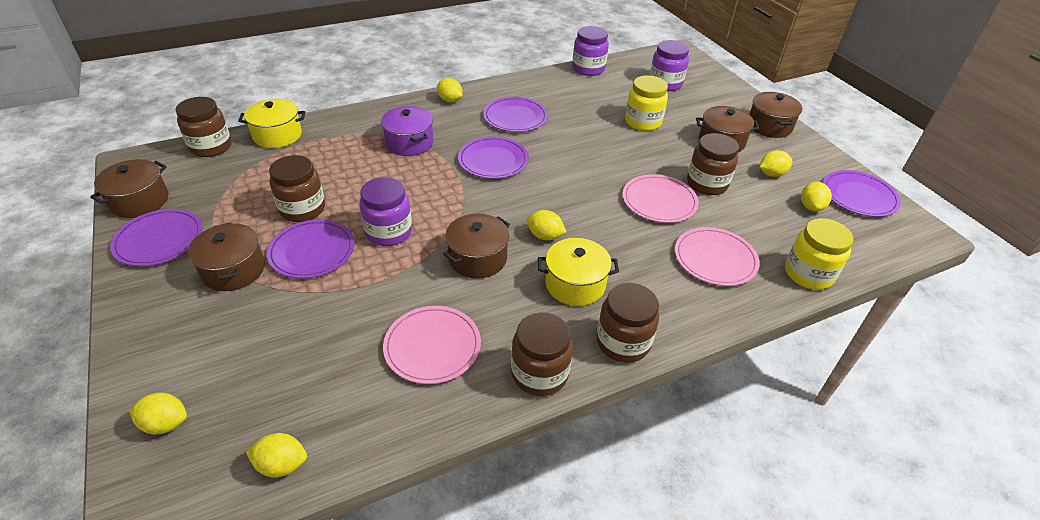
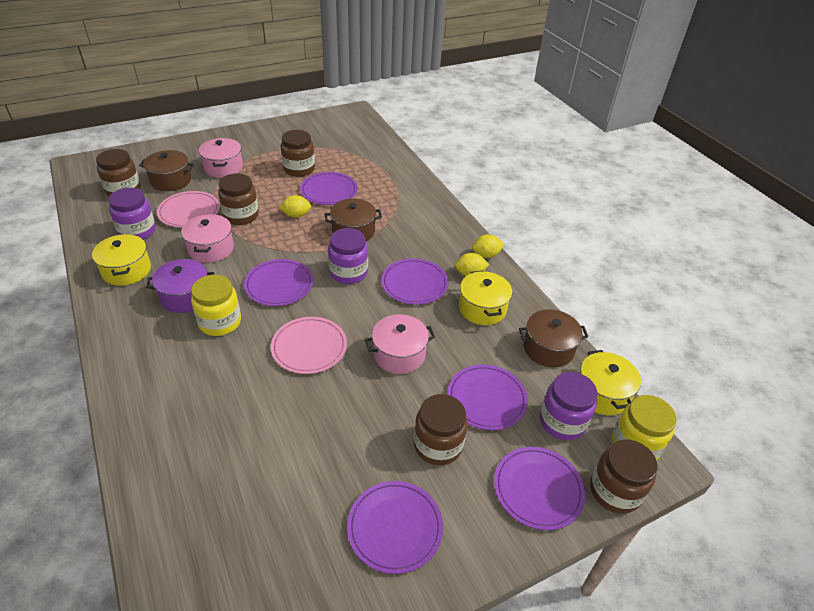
brown pot: [90,159,168,218] [188,223,265,291] [443,213,510,279] [696,106,759,152] [749,92,803,138] = 5 -> [139,150,194,191] [325,199,382,242] [519,309,588,368] = 3
pink plate: [383,306,481,384] [623,174,699,223] [675,227,760,286] = 3 -> [157,191,220,228] [271,317,347,374] = 2
pink pot: none = 0 -> [181,214,234,263] [199,138,243,178] [365,314,435,374] = 3
purple plate: [110,209,203,266] [267,219,354,279] [458,137,529,179] [483,97,548,132] [823,170,901,217] = 5 -> [244,259,314,306] [300,172,358,205] [347,481,443,574] [381,258,449,305] [448,365,528,430] [494,447,585,530] = 6
yellow lemon: [129,393,187,434] [246,433,307,478] [437,78,463,102] [527,210,566,240] [760,150,792,177] [801,182,832,211] = 6 -> [279,195,311,218] [455,253,489,276] [472,234,505,258] = 3
yellow pot: [238,99,305,148] [538,238,619,306] = 2 -> [92,234,151,286] [459,271,512,325] [580,350,641,416] = 3

